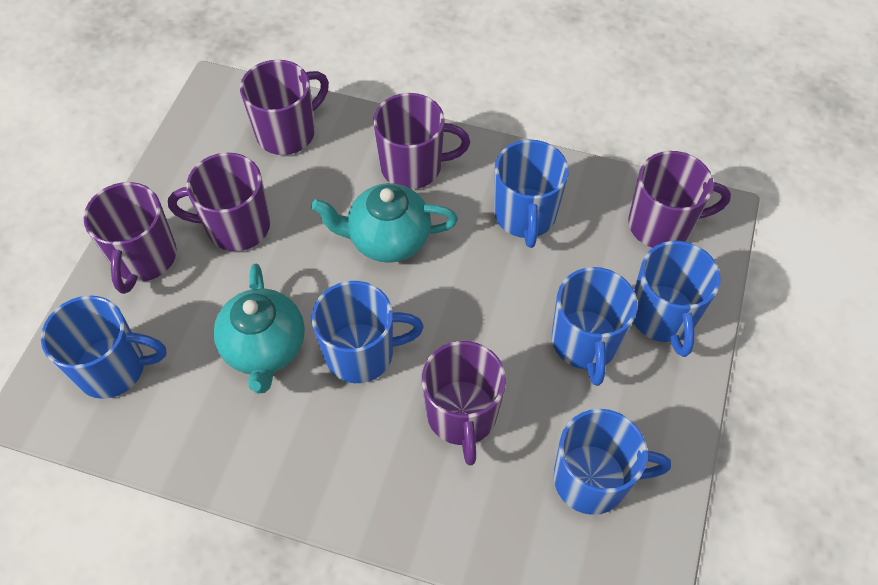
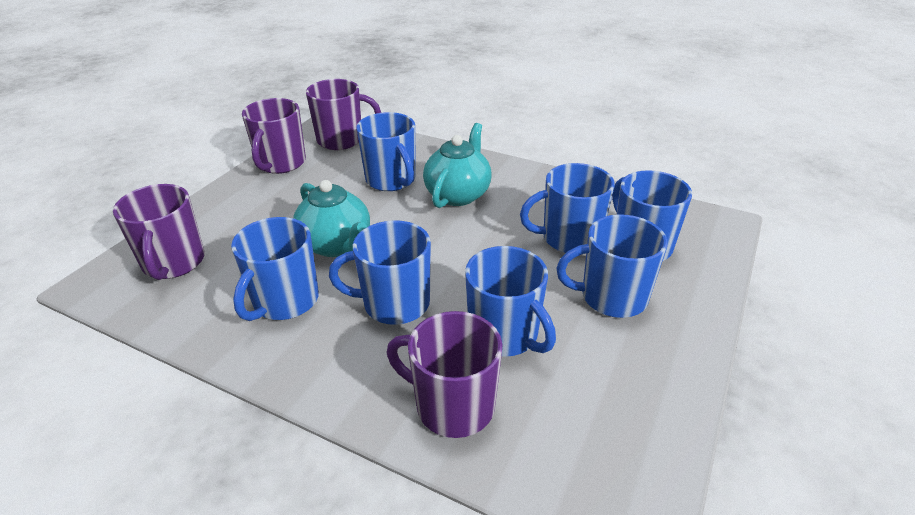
blue mug: [41,295,166,399] [312,281,424,383] [494,140,569,248] [552,267,638,386] [553,409,671,515] [633,241,721,357] = 6 -> [231,217,319,321] [329,220,431,325] [356,112,416,191] [465,246,556,357] [520,163,615,253] [556,214,668,318] [612,170,692,261] = 7
purple mug: [83,182,177,294] [168,153,270,251] [240,60,329,155] [373,93,470,189] [422,341,506,466] [628,151,731,248] = 6 -> [113,184,205,280] [242,98,306,174] [306,79,381,150] [387,311,503,438] = 4

